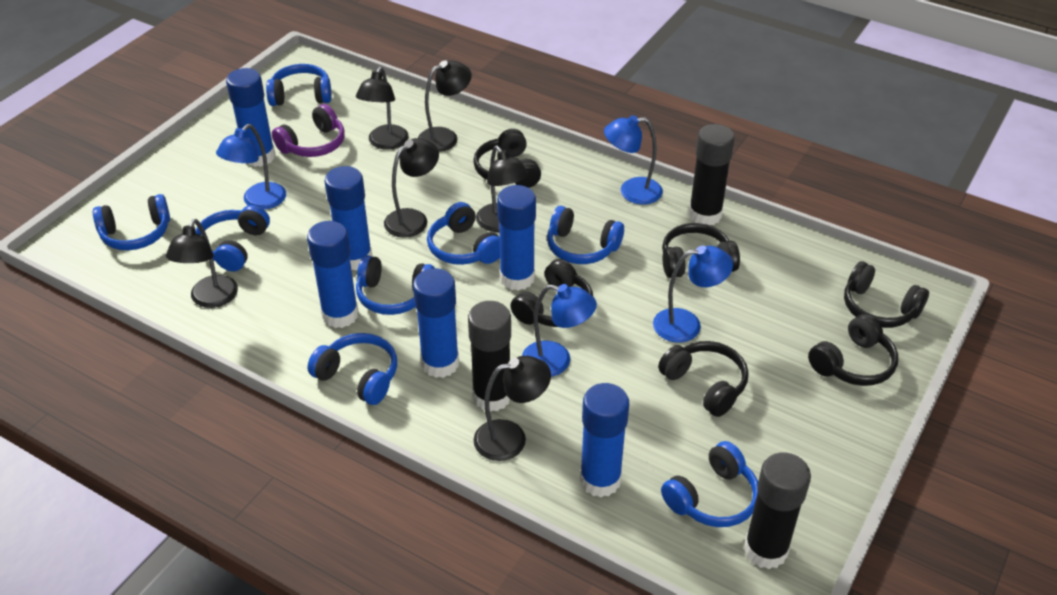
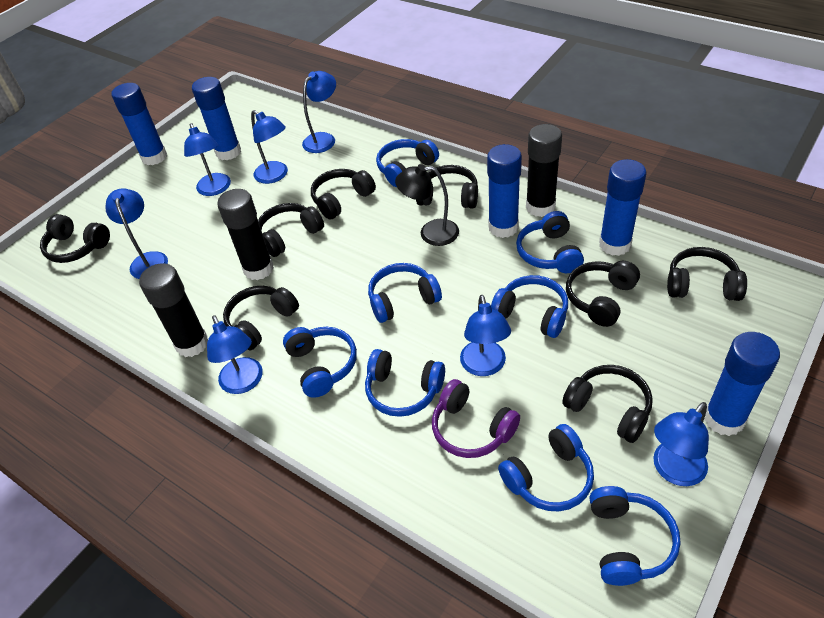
black headphones: [473,129,541,188] [510,259,593,327] [658,341,749,417] [662,223,740,278] [808,314,898,386] [844,261,929,328] = 6 -> [40,214,110,263] [223,286,299,350] [258,203,324,257] [311,169,376,220] [416,165,478,209] [562,365,653,443] [566,261,640,327] [667,247,747,301] = 8
black lamp: [166,219,238,308] [356,67,409,150] [384,138,439,238] [418,60,472,152] [474,356,551,461] [476,146,529,232] = 6 -> [395,164,459,246] = 1
blue glue stick: [226,68,276,167] [307,221,359,328] [324,166,373,270] [413,268,459,378] [497,185,536,291] [580,383,629,497] = 6 -> [111,83,167,165] [192,77,241,161] [487,144,522,238] [599,159,647,256] [704,332,780,436] = 5
blue lamp: [216,124,286,210] [522,284,597,377] [604,115,663,205] [653,245,733,343] = 4 -> [105,188,168,279] [184,123,231,196] [207,315,263,394] [251,110,288,184] [302,71,336,153] [460,295,511,376] [653,402,709,486] = 7

